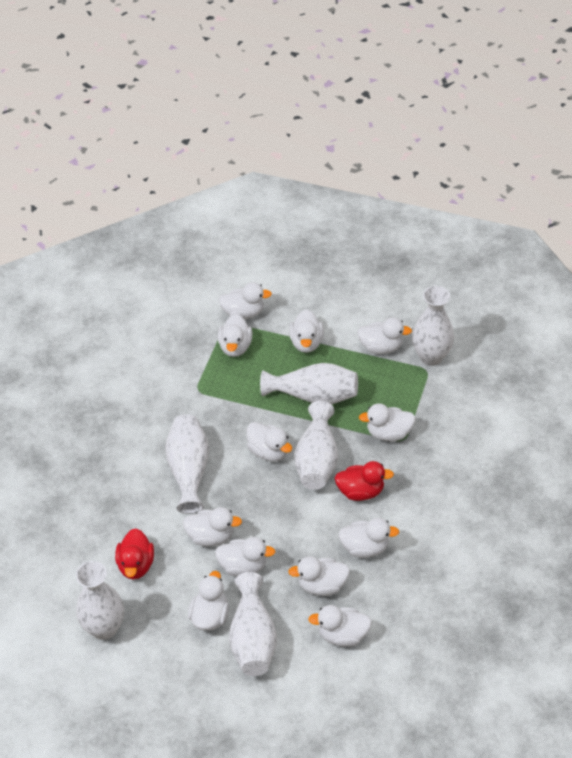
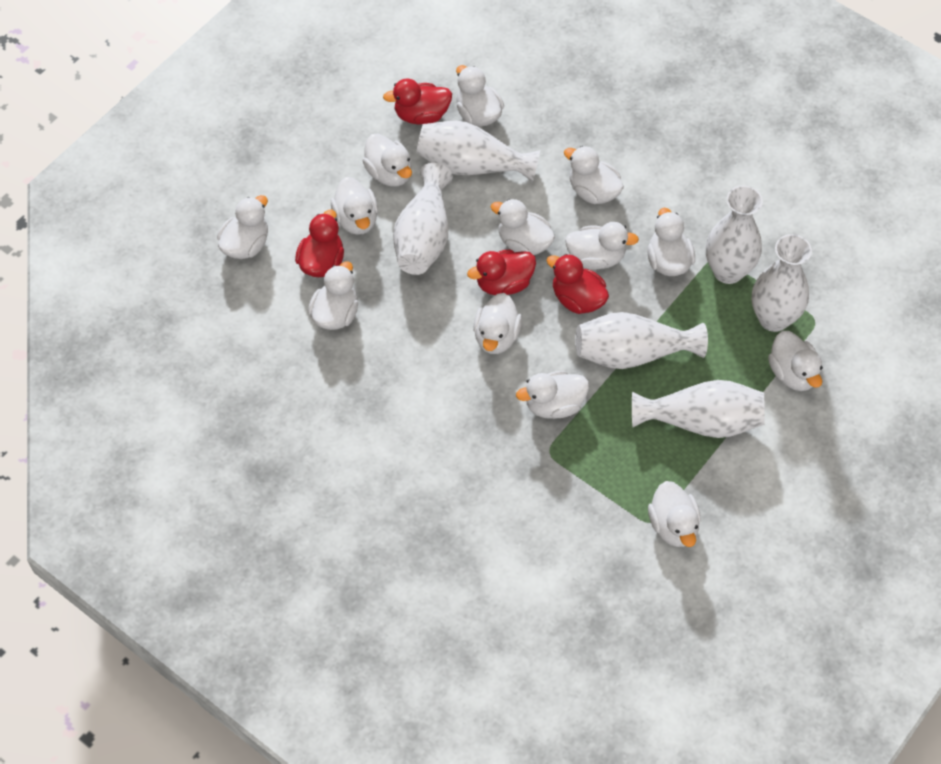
red duck: [115,528,154,580] [335,461,394,501] = 2 -> [295,210,344,277] [383,79,452,125] [467,249,536,295] [547,254,609,314] = 4
white duck: [183,507,242,546] [188,571,229,631] [215,537,275,576] [218,282,272,319] [218,313,252,357] [246,422,292,462] [288,556,350,596] [289,309,324,353] [308,605,372,647] [338,518,399,558] [357,317,412,354] [359,403,416,441] = 12 -> [217,195,268,259] [308,261,358,330] [331,177,378,235] [362,133,412,186] [456,65,504,126] [473,293,522,354] [491,199,555,255] [516,371,589,419] [564,146,624,204] [565,222,639,270] [647,208,695,276] [648,481,701,547] [768,331,823,391] = 13

